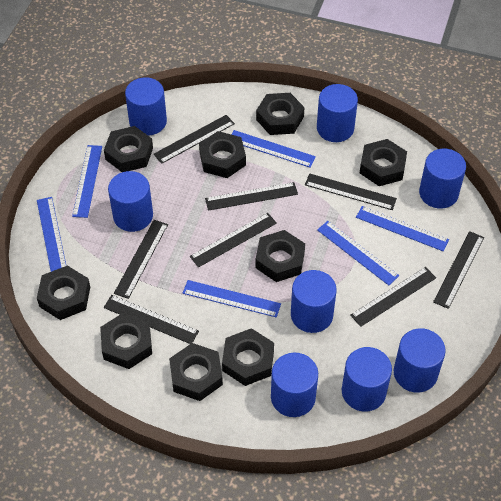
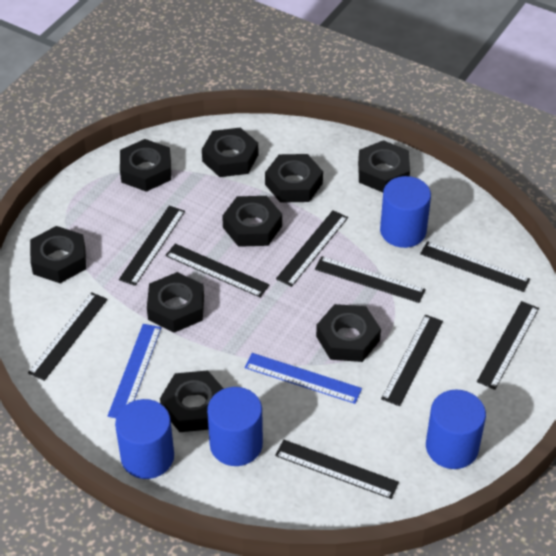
black ruler: [103,295,199,344] [114,220,168,299] [154,115,235,164] [190,213,277,267] [205,182,298,211] [305,174,397,210] [350,267,436,327] [433,231,484,309] = 8 -> [28,292,107,381] [119,206,185,286] [165,244,270,297] [275,440,399,499] [276,210,348,287] [315,256,426,303] [381,315,443,406] [420,241,530,292] [477,301,539,390] = 9
blue cylinder: [108,171,153,232] [125,77,167,136] [271,353,318,417] [291,270,337,333] [317,84,358,142] [342,347,392,412] [394,328,446,393] [419,149,466,209] = 8 -> [115,399,174,479] [207,387,263,466] [380,176,431,248] [426,389,486,469] = 4
blue ruler: [37,197,66,272] [72,145,102,218] [183,280,281,318] [231,130,316,168] [317,221,399,286] [356,206,449,251] = 6 -> [108,324,161,418] [244,353,362,404] = 2

